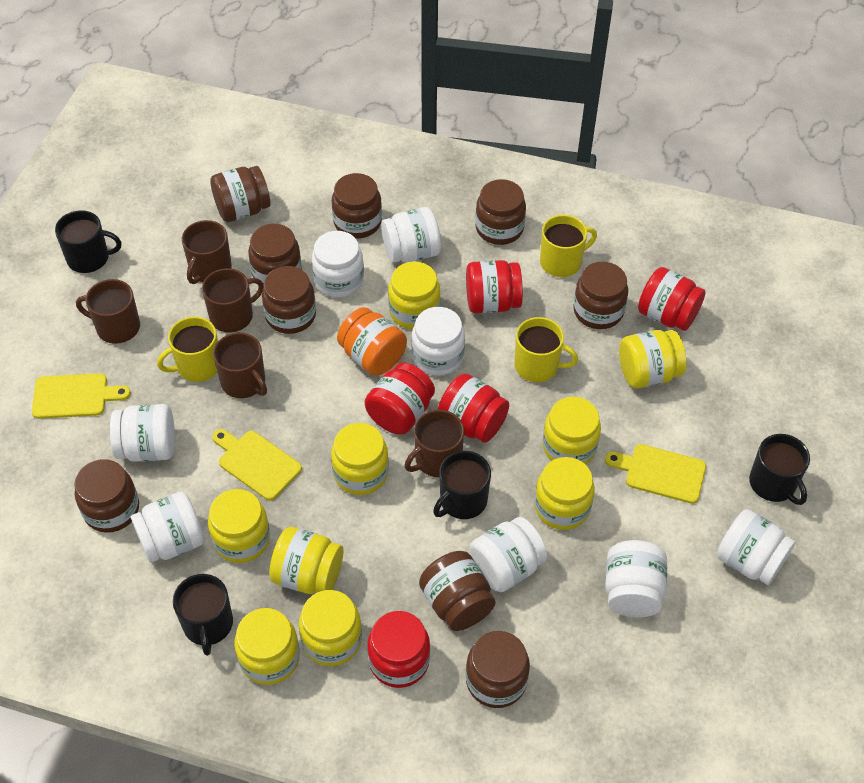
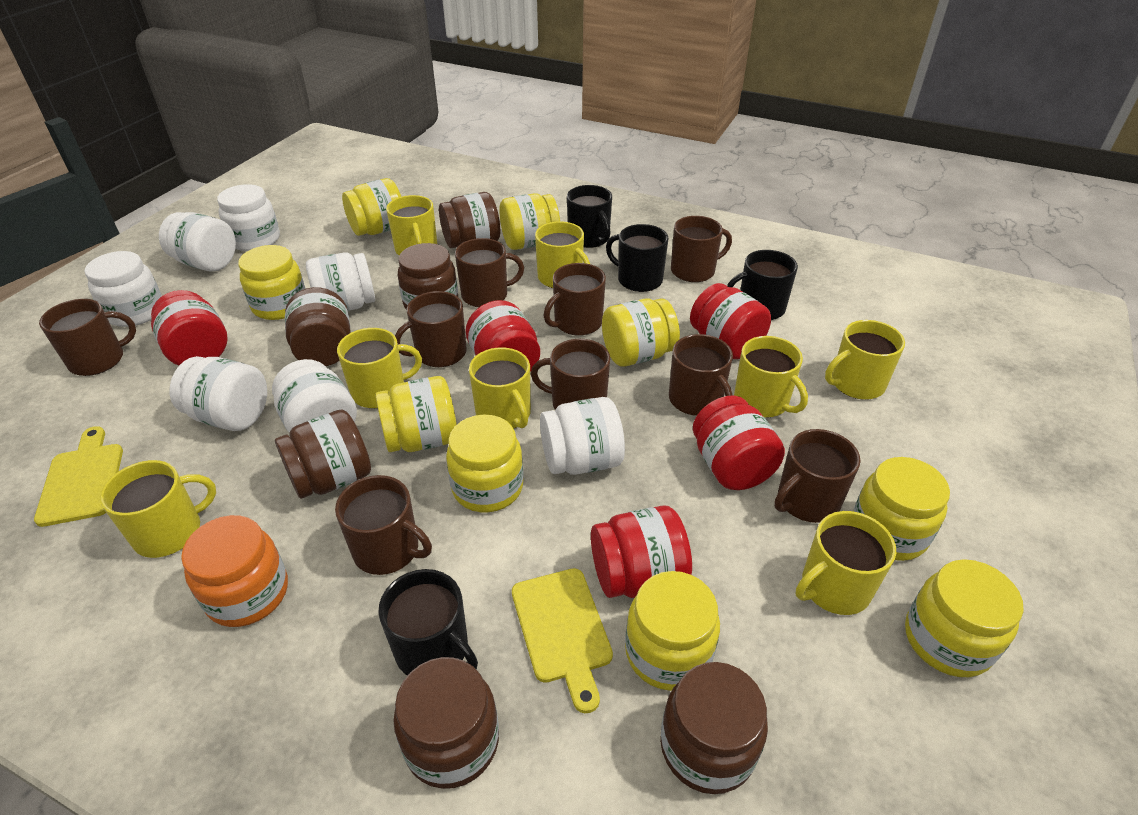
brown jar: [74,459,139,533] [210,166,270,222] [248,224,302,284] [262,266,316,334] [332,173,382,238] [419,551,496,631] [466,631,530,708] [475,179,526,245] [573,262,628,329] = 9 -> [275,410,371,499] [285,287,351,366] [394,657,499,789] [398,243,458,310] [439,192,500,248] [660,662,768,794] = 6
brown mug: [76,279,140,344] [182,220,232,284] [202,268,264,332] [213,333,267,398] [404,410,464,477] = 5 -> [39,299,136,376] [335,475,432,575] [395,291,467,367] [455,238,524,307] [531,339,610,409] [544,263,606,336] [669,334,733,416] [671,216,732,282] [774,429,861,523] = 9
white jar: [110,404,175,462] [131,491,205,563] [312,231,364,298] [381,207,441,263] [411,307,465,376] [469,517,547,592] [605,540,667,617] [717,509,795,585] = 8 -> [85,251,162,327] [159,212,236,272] [170,356,267,431] [217,184,280,251] [272,359,357,434] [306,252,375,311] [540,397,625,475] = 7
yellow cutting board: [32,373,131,419] [212,429,302,500] [605,444,706,504] = 3 -> [34,426,123,527] [512,568,613,713] = 2
yellow mug: [157,317,218,382] [514,317,578,382] [540,215,597,277] = 3 -> [100,460,216,558] [337,328,422,408] [386,195,437,255] [469,347,531,429] [535,221,590,288] [734,336,808,417] [796,511,896,615] [825,320,905,400] = 8

